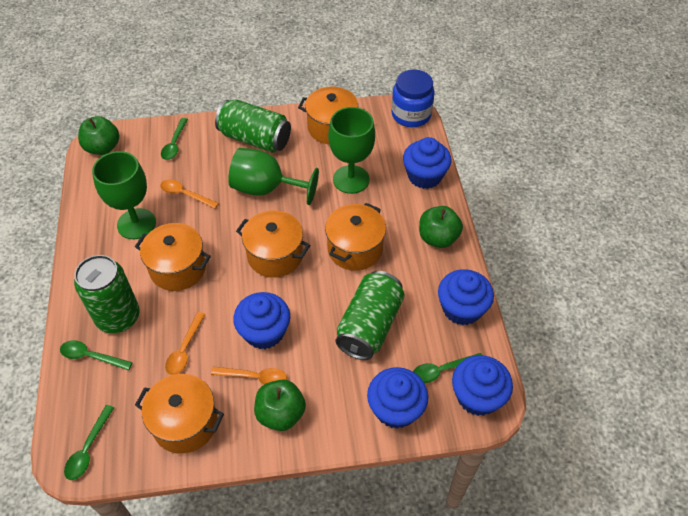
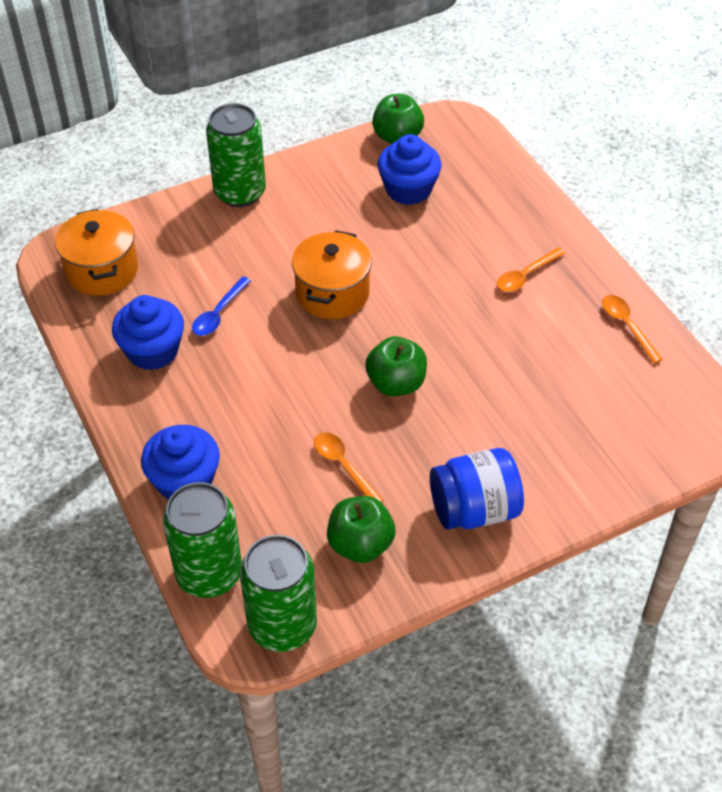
blue cupcake: [233,292,290,349] [367,367,428,429] [403,137,451,189] [438,269,494,325] [452,355,513,416] = 5 -> [112,295,184,370] [141,425,220,500] [378,134,442,205] = 3
blue spoon: none = 0 -> [192,276,251,336] = 1
green goblet: [92,151,156,239] [228,148,319,205] [328,107,375,194] = 3 -> none = 0
green spoon: [60,340,133,371] [64,405,114,480] [161,118,188,160] [413,353,482,383] = 4 -> none = 0
orange pot: [135,223,211,291] [135,374,224,454] [236,210,310,278] [298,87,365,144] [325,203,386,271] = 5 -> [55,209,138,296] [292,230,372,319] = 2

